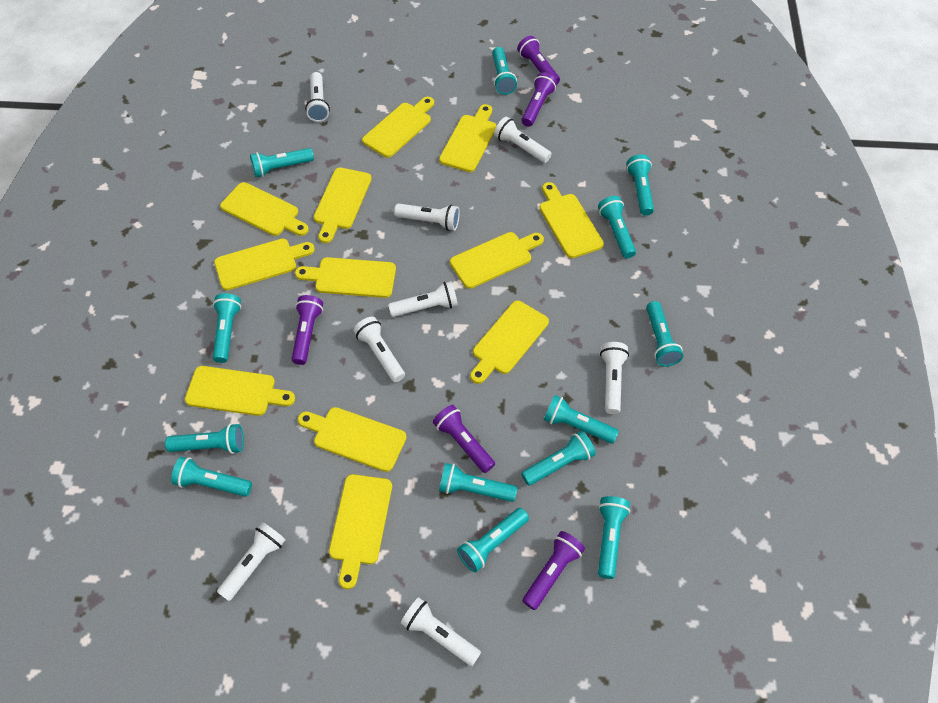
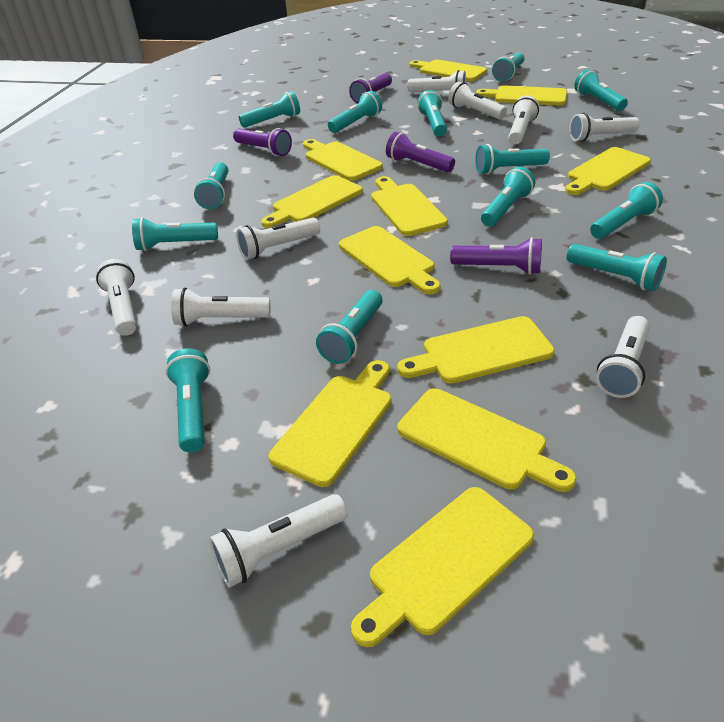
purple flashlight: [292,295,323,365] [433,405,495,473] [517,36,560,84] [522,72,557,127] [522,531,585,610] = 5 -> [233,128,292,156] [349,73,392,103] [386,132,455,172] [450,237,542,275] = 4
white flashlight: [217,522,286,601] [305,72,330,122] [353,317,405,382] [388,281,458,317] [394,203,460,231] [401,597,481,666] [494,116,552,163] [600,342,629,414] = 8 -> [96,259,137,336] [171,287,271,326] [209,494,347,588] [236,218,320,260] [407,70,466,92] [448,82,507,120] [508,96,539,144] [569,113,640,142] [596,316,650,398] = 9
yellow cutting board: [185,366,295,416] [214,239,315,290] [220,182,309,236] [295,257,396,298] [298,407,407,472] [314,167,372,243] [329,474,392,589] [362,97,434,158] [439,104,496,172] [450,232,544,289] [470,301,549,384] [539,182,604,258] = 12 -> [261,175,363,228] [268,360,392,487] [303,139,383,181] [339,226,441,294] [351,487,534,647] [371,176,448,236] [397,316,555,383] [398,388,577,492] [410,60,487,81] [476,85,567,106] [565,147,651,195] = 11

